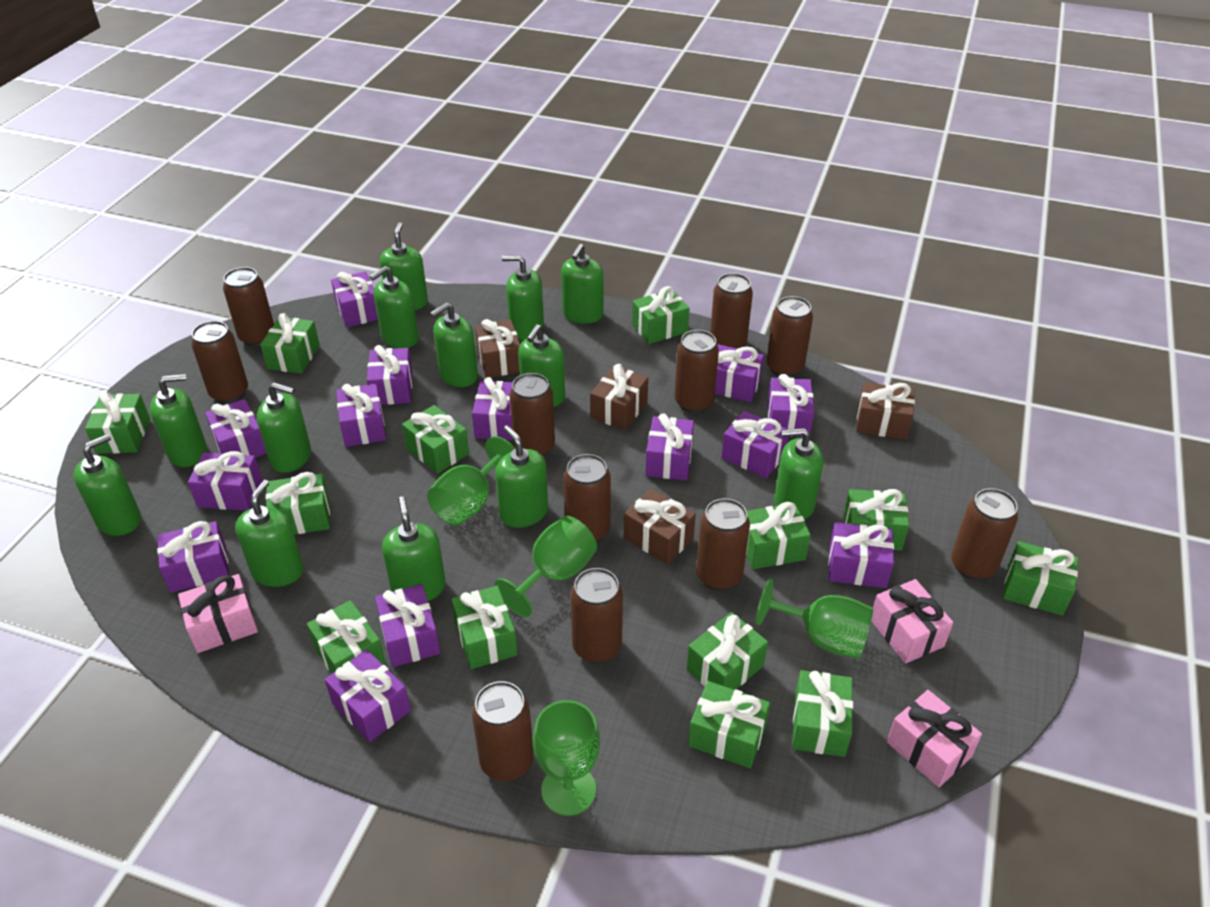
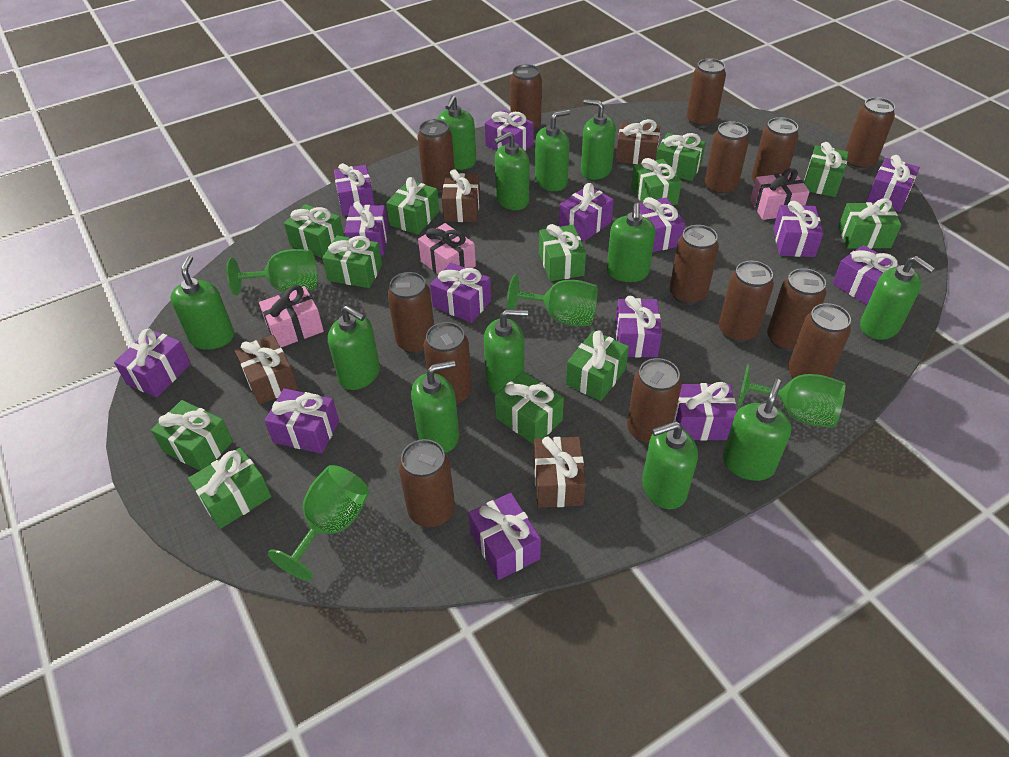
brown can: [191,321,248,403] [223,267,274,346] [472,681,534,781] [509,373,555,456] [563,454,611,542] [570,568,623,663] [674,330,719,413] [696,498,750,591] [710,273,753,349] [766,296,813,377] [951,488,1018,580] = 11 -> [388,272,434,354] [399,439,455,528] [417,119,455,192] [423,322,472,405] [510,64,542,132] [627,358,682,444] [670,225,719,305] [687,58,726,128] [705,121,749,196] [719,261,774,343] [752,117,799,183] [767,268,826,351] [788,303,851,379] [845,97,895,170] = 14
green gift: [85,391,150,454] [260,313,320,374] [266,472,330,534] [307,600,386,674] [402,405,469,474] [451,586,517,669] [632,286,690,344] [687,612,768,690] [688,681,770,768] [746,502,811,569] [792,670,853,757] [844,489,909,551] [1003,541,1078,616] = 13 -> [151,400,233,471] [188,447,271,529] [284,204,344,258] [322,235,382,288] [386,177,439,235] [495,371,564,444] [539,224,586,281] [566,330,629,401] [631,158,682,205] [656,133,706,181] [804,142,849,197] [838,198,901,249] = 12
green soap dispenser: [73,434,141,536] [150,374,207,467] [235,480,303,587] [257,382,311,473] [370,266,419,348] [380,223,428,310] [382,496,446,601] [430,303,478,387] [495,425,548,528] [502,255,544,340] [518,324,565,407] [561,244,603,324] [774,428,824,520] = 13 -> [170,255,234,350] [328,305,380,390] [411,360,459,453] [437,95,476,170] [484,309,528,394] [494,132,529,210] [535,110,570,191] [581,99,616,180] [607,203,656,282] [642,421,698,509] [723,379,791,481] [860,256,935,340] = 12

